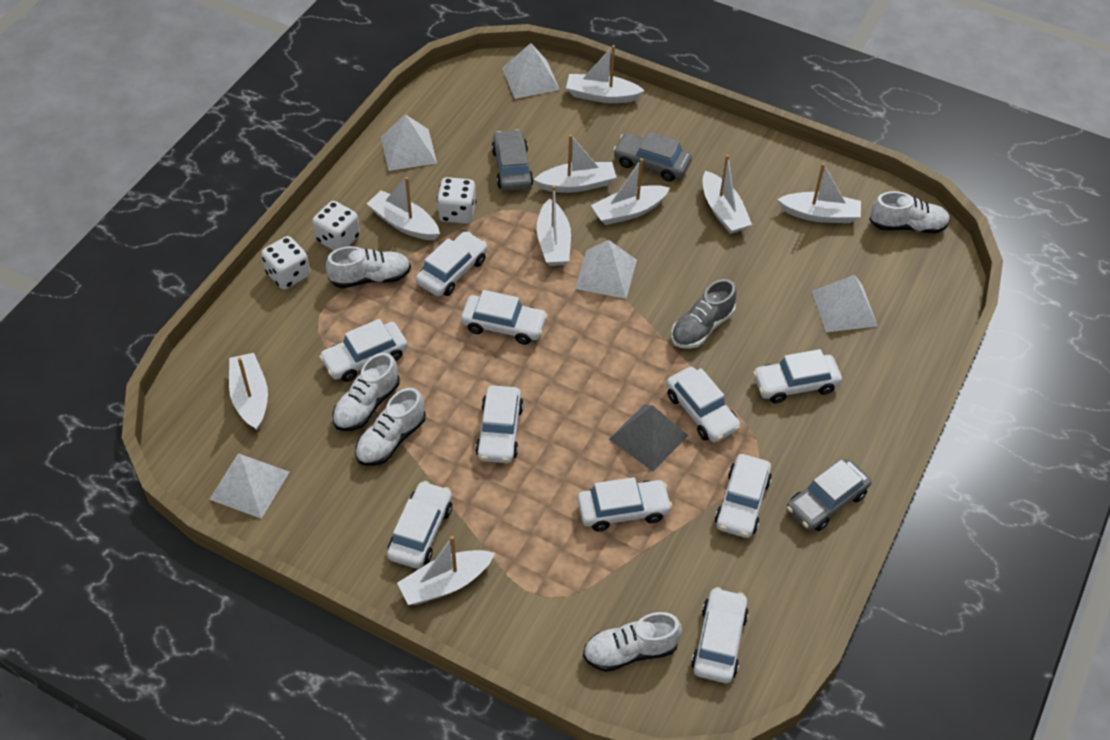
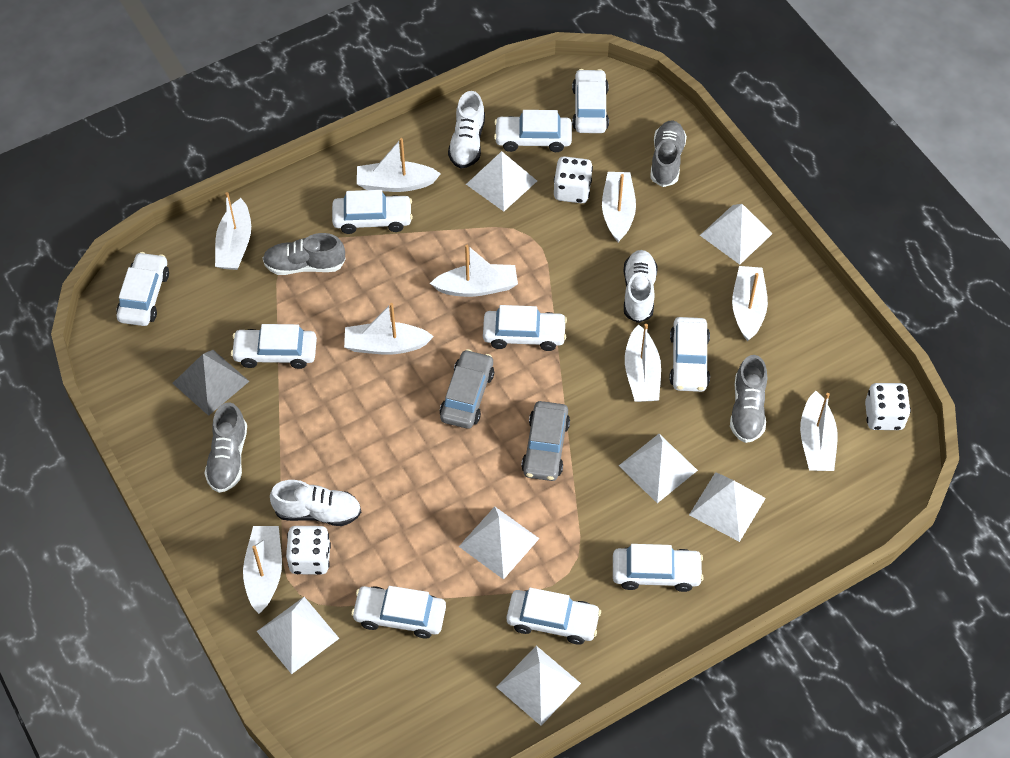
grey car: [492,129,534,191] [613,132,692,182] [787,459,871,531] = 3 -> [440,349,494,429] [521,401,570,481] = 2
grey shoe: [671,279,737,349] = 1 -> [204,402,247,493] [263,233,346,275] [650,120,687,187] [730,355,767,443] = 4
white pyramid: [209,453,289,519] [381,114,437,171] [502,43,560,99] [575,240,637,299] [812,275,877,332] = 5 -> [257,597,340,674] [459,507,540,580] [466,151,537,212] [496,646,581,726] [619,434,698,503] [689,472,766,542] [700,204,773,265] = 7
white shoe: [326,246,411,288] [332,353,400,431] [355,388,426,466] [583,612,682,672] [869,191,950,234] = 5 -> [270,480,361,526] [448,91,485,169] [623,250,658,323] = 3

